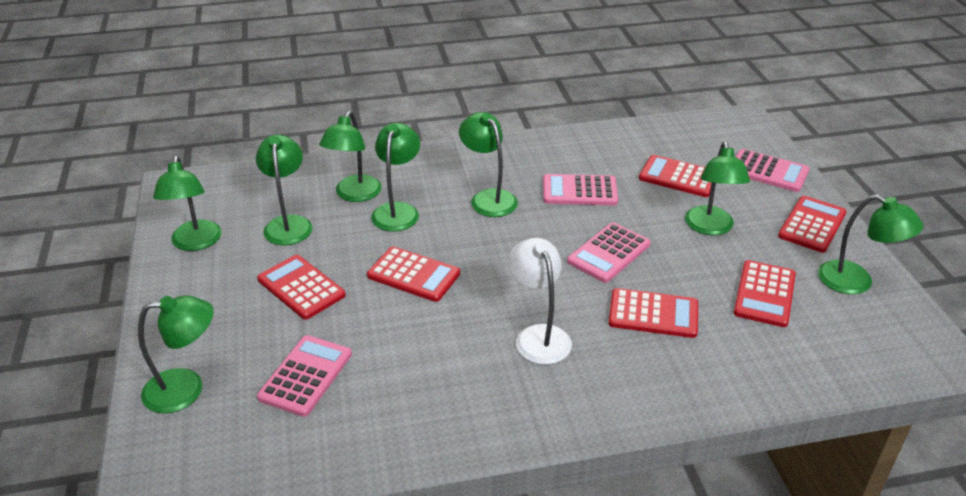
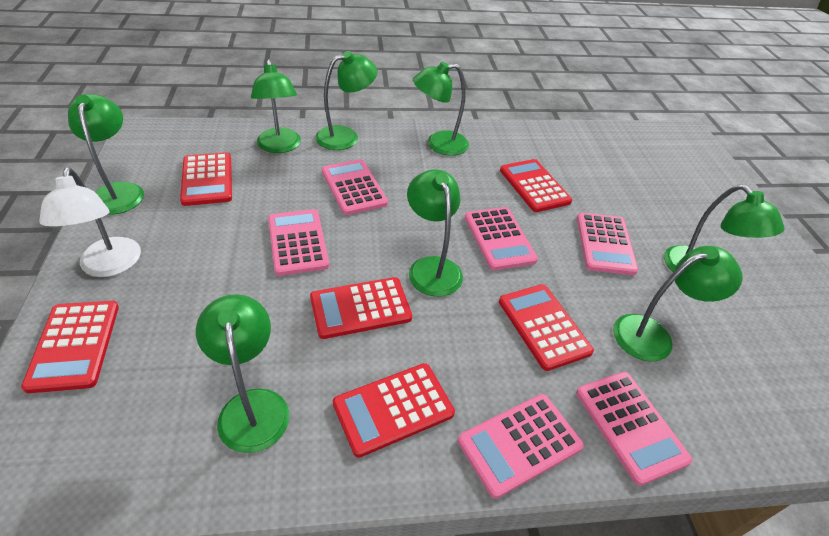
pink calculator: [257,335,352,417] [543,174,618,205] [567,222,650,283] [736,149,809,192] = 4 -> [268,209,329,276] [322,159,388,215] [458,394,584,499] [465,207,538,270] [576,372,693,486] [577,213,638,275] = 6

